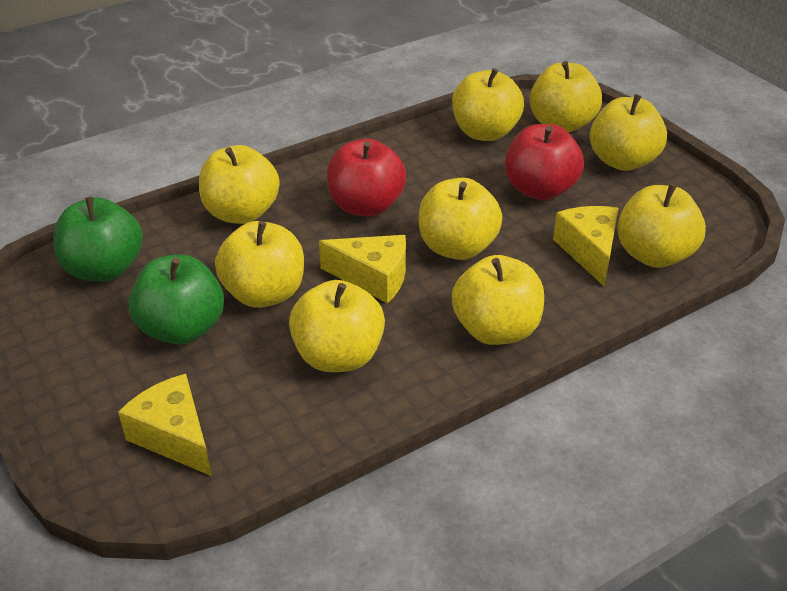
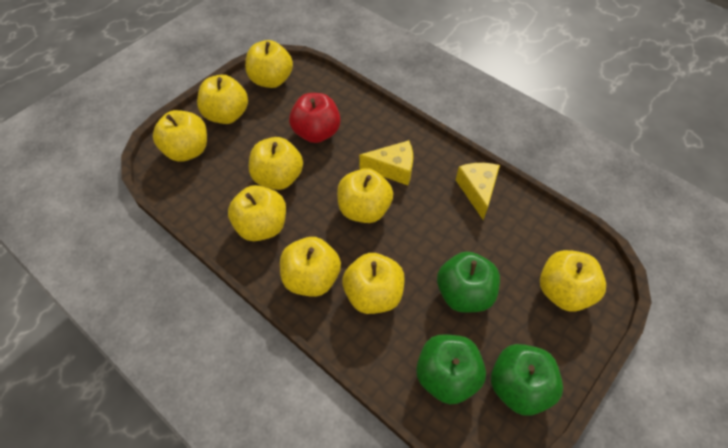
green apple: [53,197,143,281] [129,254,224,345] = 2 -> [416,334,486,404] [437,251,500,313] [491,344,563,416] = 3
red apple: [327,139,406,217] [505,124,584,200] = 2 -> [289,93,341,143] = 1
yellow cheese: [118,374,212,476] [319,235,406,303] [553,206,618,286] = 3 -> [359,140,413,185] [456,163,500,220] = 2

